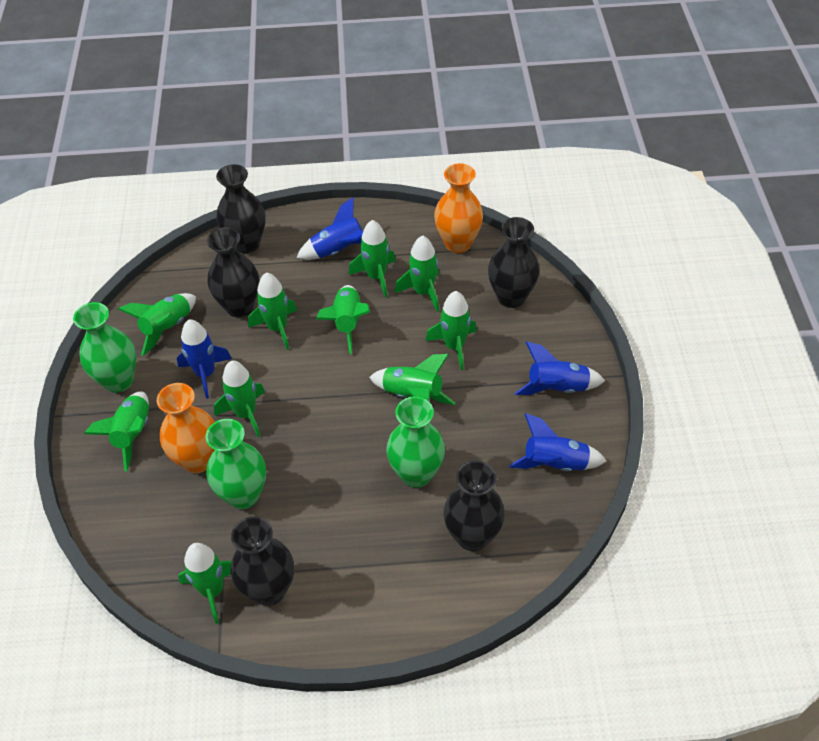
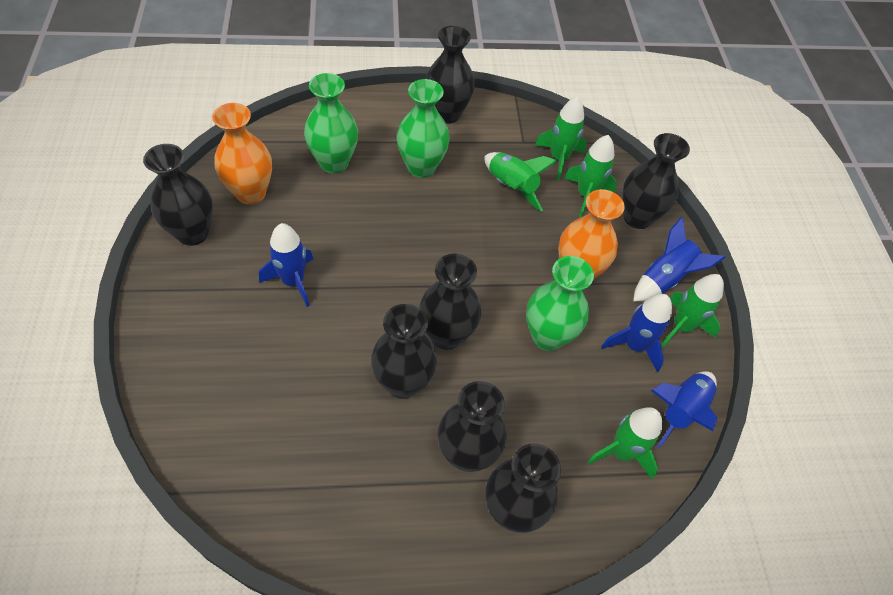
black vase: [207,227,259,317] [216,164,266,254] [231,516,294,606] [443,461,505,551] [488,217,540,308] = 5 -> [143,144,213,246] [371,304,437,399] [419,253,481,350] [426,26,475,124] [438,381,507,472] [486,443,561,533] [622,133,690,229] = 7
green rocket: [84,391,149,471] [118,293,196,356] [178,543,232,624] [214,361,265,437] [248,272,297,350] [316,285,370,354] [348,220,396,297] [369,354,455,405] [395,235,439,312] [425,291,477,370] = 10 -> [485,152,557,211] [535,96,587,180] [564,135,617,217] [588,407,662,479] [662,274,724,347] = 5

